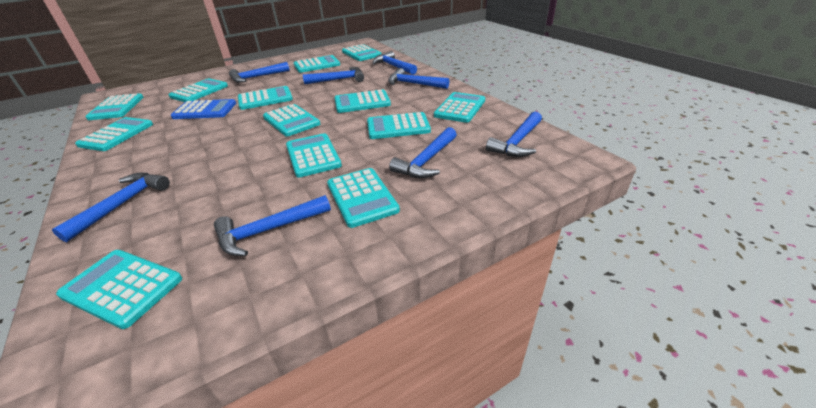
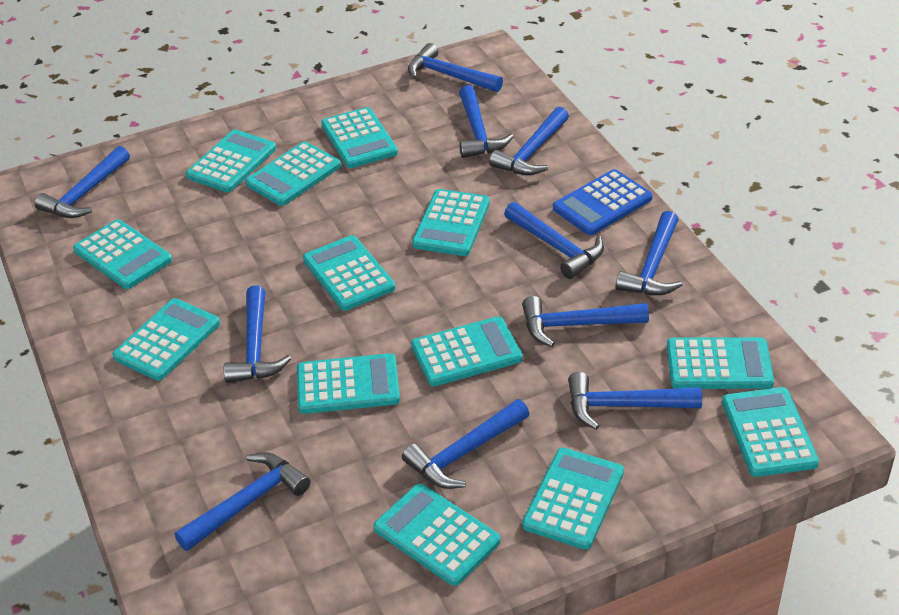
blue hammer: [52,173,170,242] [214,195,331,256] [229,62,289,83] [303,67,364,84] [373,51,417,75] [388,68,449,89] [389,127,457,178] [486,112,542,157] = 8 -> [34,146,130,218] [174,452,310,551] [224,285,291,383] [402,399,529,489] [408,43,503,92] [459,85,514,158] [489,107,569,175] [504,202,604,279] [522,296,649,347] [568,372,702,430] [616,211,682,295] = 11

